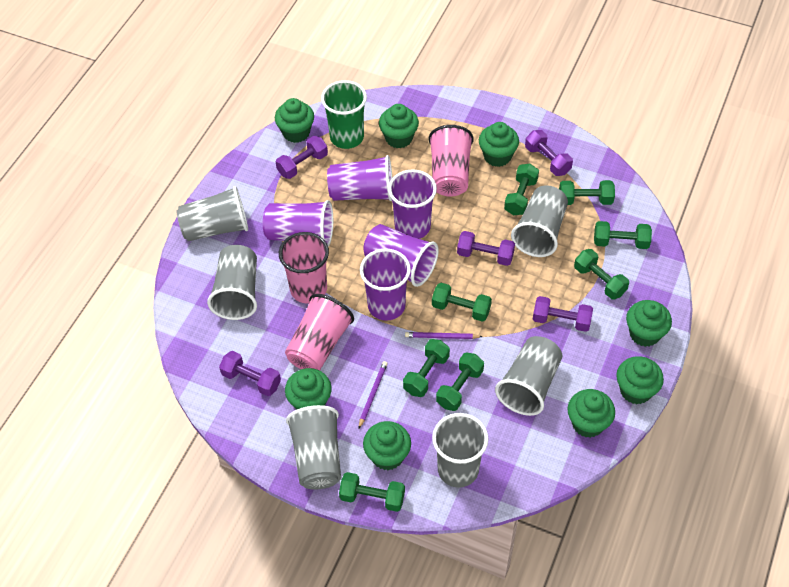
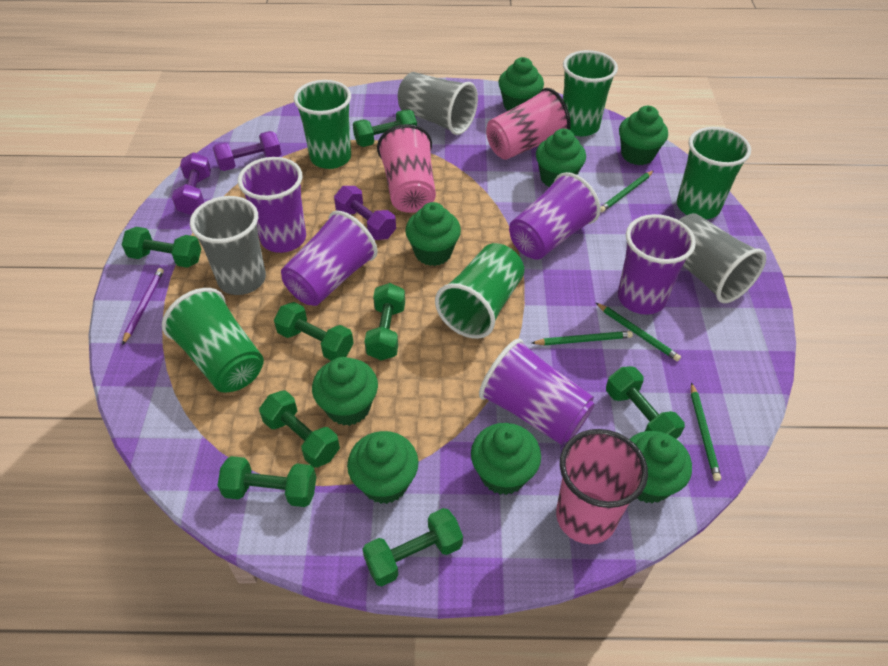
green cup: [321,80,367,149] = 1 -> [162,288,264,393] [294,80,351,169] [435,243,524,339] [563,50,618,136] [677,127,751,219] = 5
green pencil: none = 0 -> [532,331,633,345] [595,302,681,361] [600,170,654,212] [691,382,721,481] = 4
grey cup: [176,186,248,241] [207,245,257,320] [286,405,341,490] [432,413,488,488] [495,336,562,416] [511,185,568,257] = 6 -> [190,196,266,295] [398,72,478,135] [679,213,766,303] = 3
purple dumbbell: [219,351,281,396] [276,136,328,179] [457,231,515,266] [525,130,573,176] [533,296,593,332] = 5 -> [172,152,211,215] [213,131,281,171] [334,186,396,240] = 3
purple pencil: [359,361,388,428] [405,332,482,339] = 2 -> [122,268,164,345] = 1

